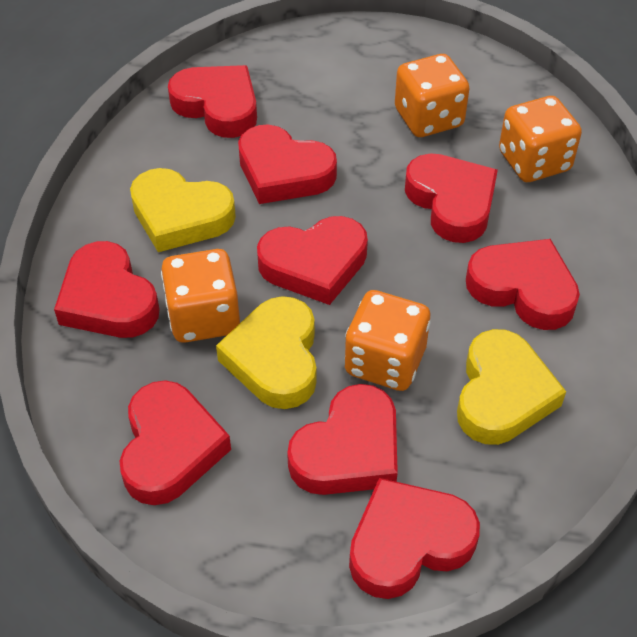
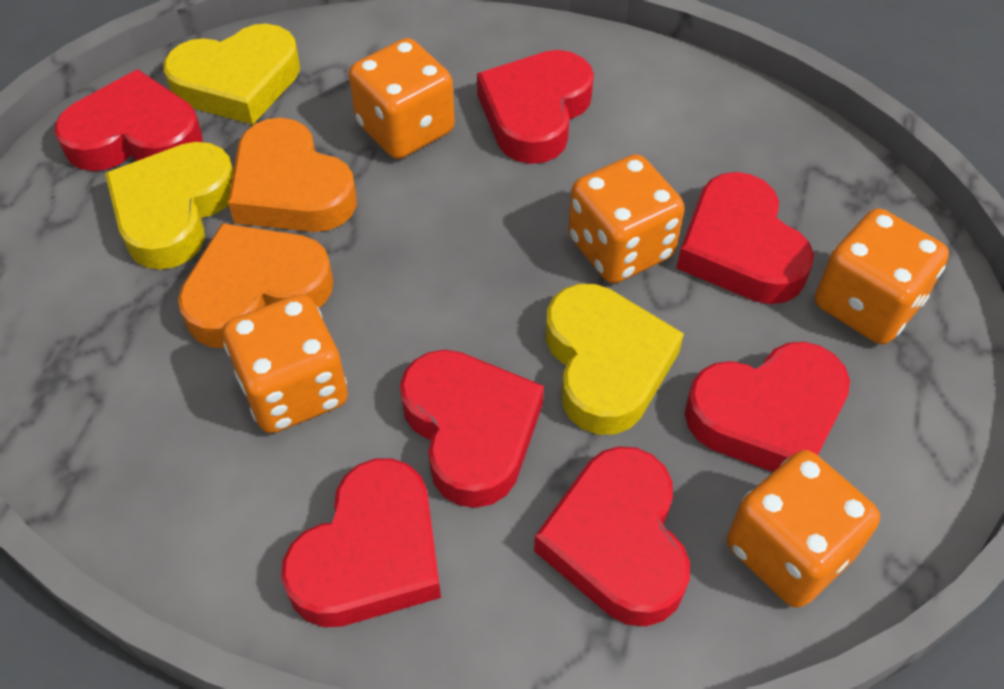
orange dice: [161,249,240,343] [345,290,431,391] [395,54,470,137] [499,96,582,182] = 4 -> [223,294,348,433] [349,38,455,159] [568,154,685,284] [727,450,880,608] [815,208,949,344] = 5
orange heart: none = 0 -> [178,223,334,348] [228,118,357,232] = 2
red heart: [54,241,160,338] [120,380,231,505] [168,65,257,138] [238,124,337,204] [257,216,368,305] [287,384,398,495] [349,478,480,599] [405,153,498,243] [466,239,580,330] = 9 -> [55,69,203,171] [281,458,441,627] [400,350,544,508] [477,50,594,164] [534,446,690,626] [676,172,814,304] [685,342,850,472] = 7

